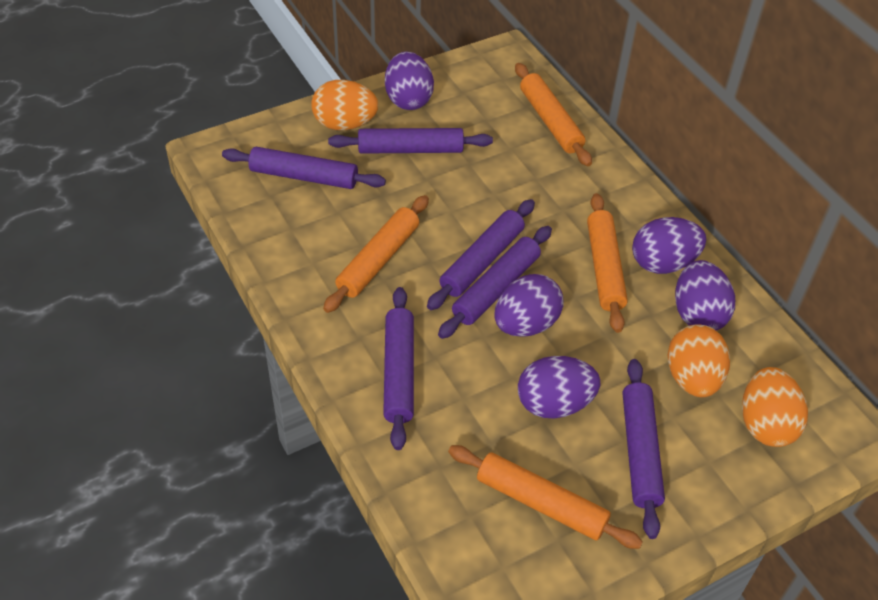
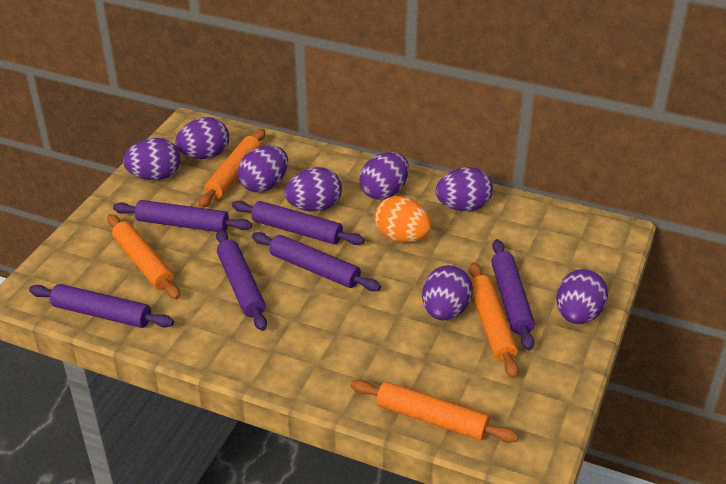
orange egg: [311,80,378,130] [668,324,730,397] [742,367,808,447] = 3 -> [375,196,431,243] = 1
purple egg: [385,52,434,110] [494,274,564,337] [518,356,600,419] [632,217,706,274] [675,260,735,331] = 5 -> [123,138,180,180] [175,117,229,159] [238,146,288,193] [284,167,342,212] [359,152,409,200] [422,265,473,321] [435,167,493,211] [556,269,608,324] = 8

